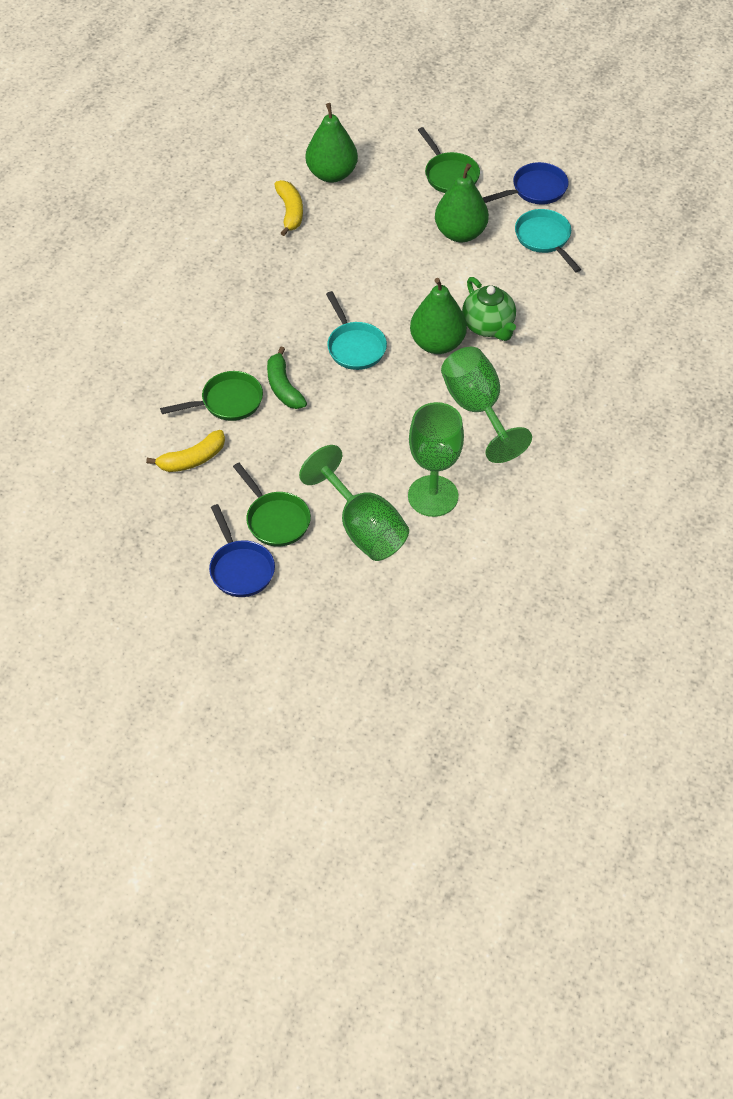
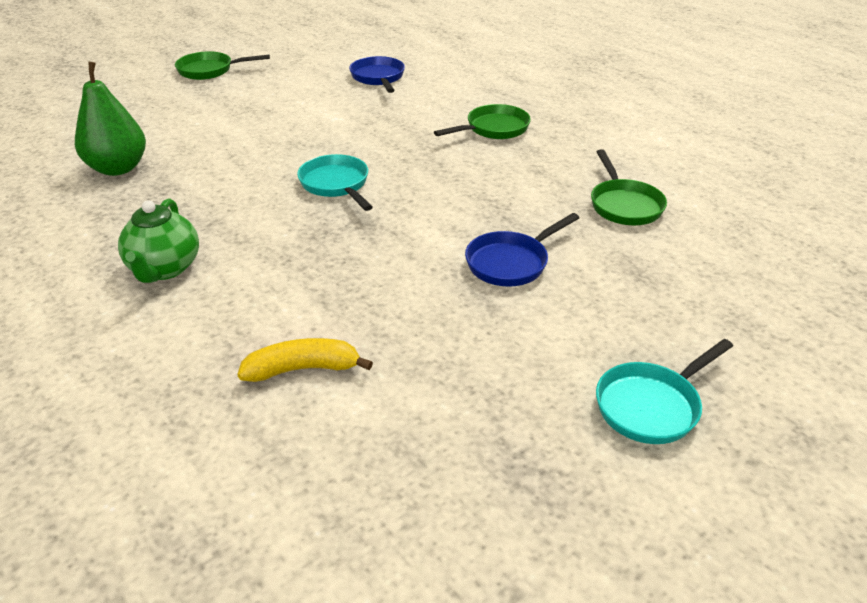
green banana: [267,347,307,409] = 1 -> none = 0
green goblet: [299,445,409,561] [408,402,464,517] [441,347,532,463] = 3 -> none = 0
green pear: [306,103,358,182] [410,278,467,354] [435,163,489,242] = 3 -> [75,62,146,176] = 1
yellow banana: [146,430,225,472] [274,180,303,236] = 2 -> [237,338,373,382] = 1

